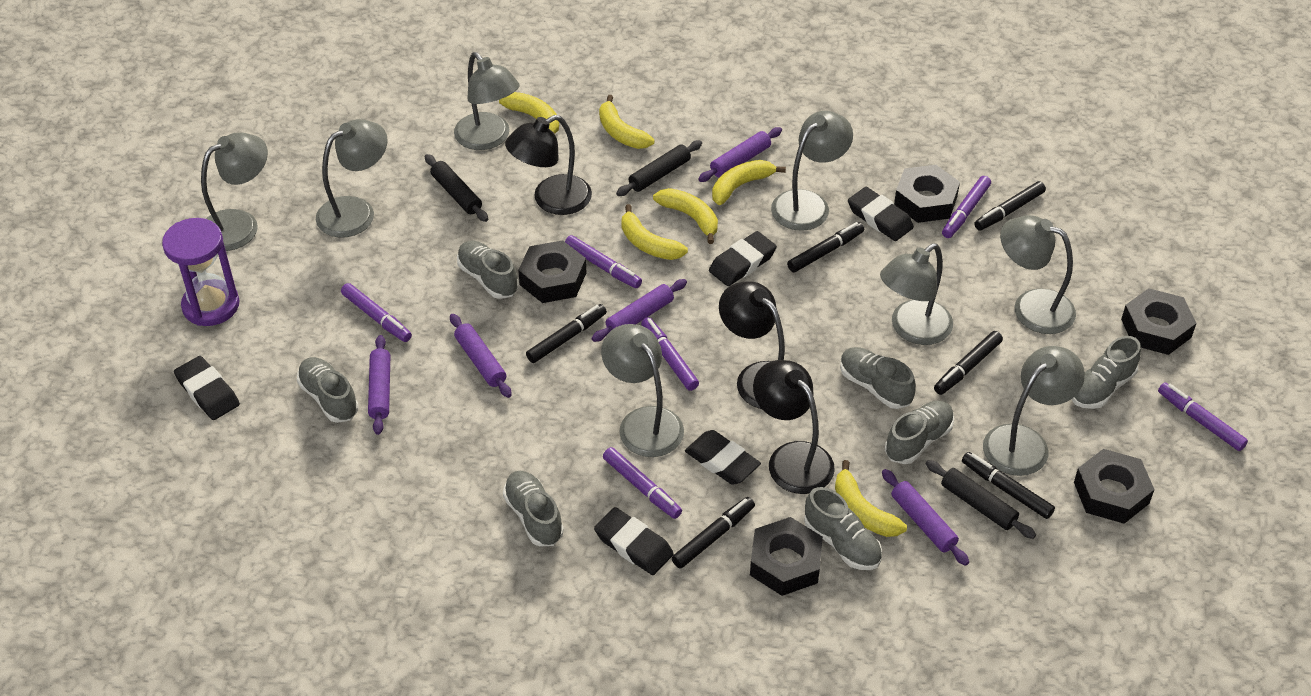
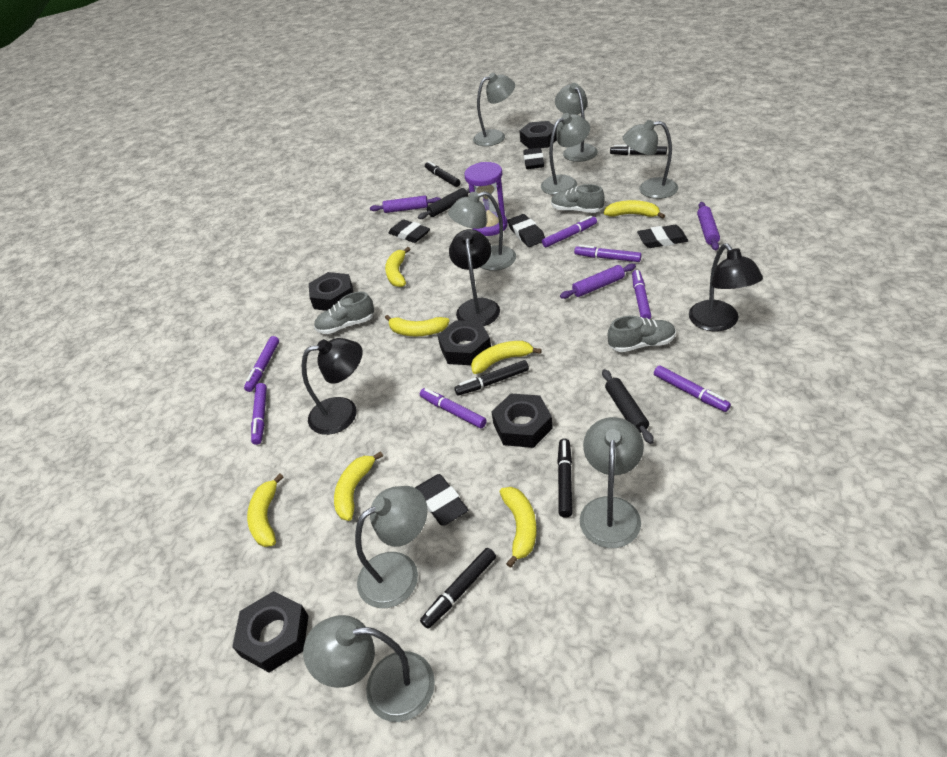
black marker: [526,304,607,363] [672,497,755,568] [787,222,864,272] [934,331,1003,395] [962,452,1055,519] [974,181,1046,231] = 6 -> [420,548,496,629] [425,161,460,187] [454,360,529,396] [557,438,572,518] [610,145,667,155] = 5
black rolling pin: [425,154,488,222] [616,140,702,196] [926,460,1036,539] = 3 -> [418,188,470,219] [602,369,654,444] = 2
grey shoe: [297,357,359,423] [457,241,519,299] [503,471,564,546] [804,487,882,570] [840,347,916,409] [885,401,954,464] [1071,336,1141,409] = 7 -> [314,292,374,334] [551,184,605,213] [608,316,676,352] = 3
purple marker: [341,283,412,342] [565,235,642,288] [603,447,682,519] [641,317,699,391] [942,176,991,238] [1158,383,1248,451] = 6 -> [244,336,279,392] [251,383,267,445] [420,388,487,428] [542,216,597,247] [574,245,642,262] [632,270,651,319] [654,365,731,412] = 7
purple rolling pin: [368,335,390,435] [450,314,512,398] [592,279,687,342] [698,127,782,182] [882,469,969,566] = 5 -> [370,196,441,213] [560,264,636,299] [697,202,720,251] = 3
yellow banana: [499,92,559,134] [599,95,654,149] [621,204,688,260] [653,188,718,244] [712,160,786,205] [835,460,907,537] = 6 -> [247,474,284,547] [334,451,383,521] [385,247,410,287] [385,315,449,336] [471,341,542,374] [500,487,537,568] [604,200,665,219] = 7

